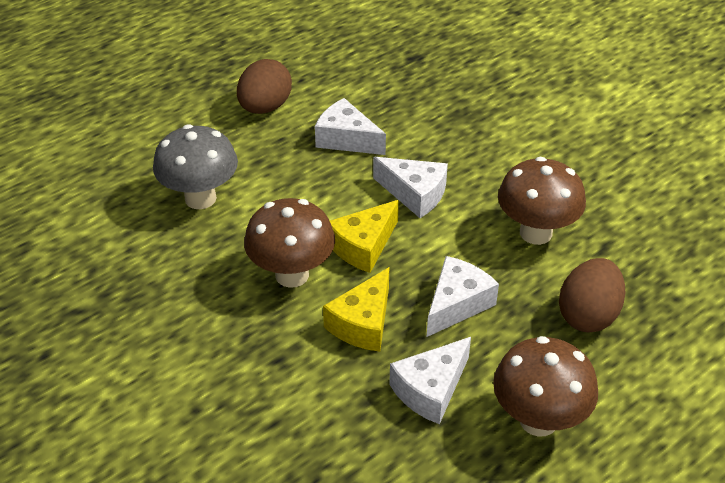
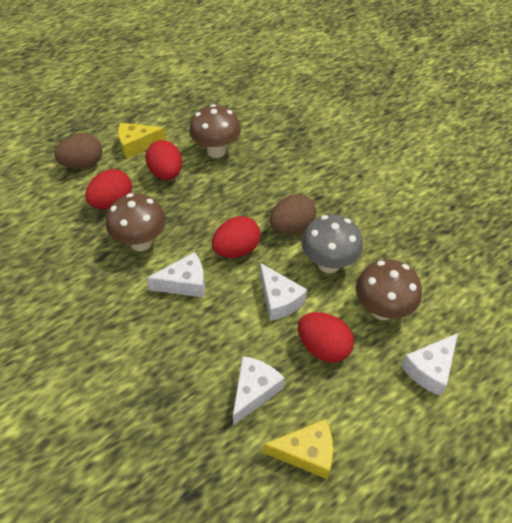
red egg: none = 0 -> [85,169,132,209] [146,140,182,180] [212,216,261,258] [298,312,354,363] = 4

